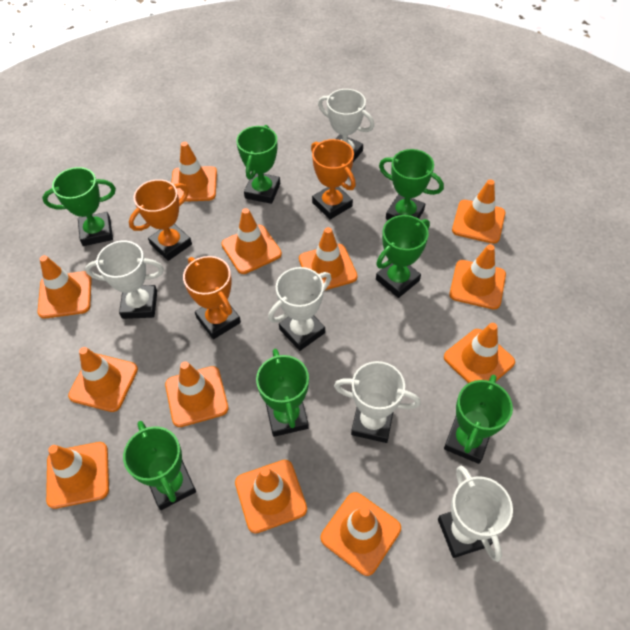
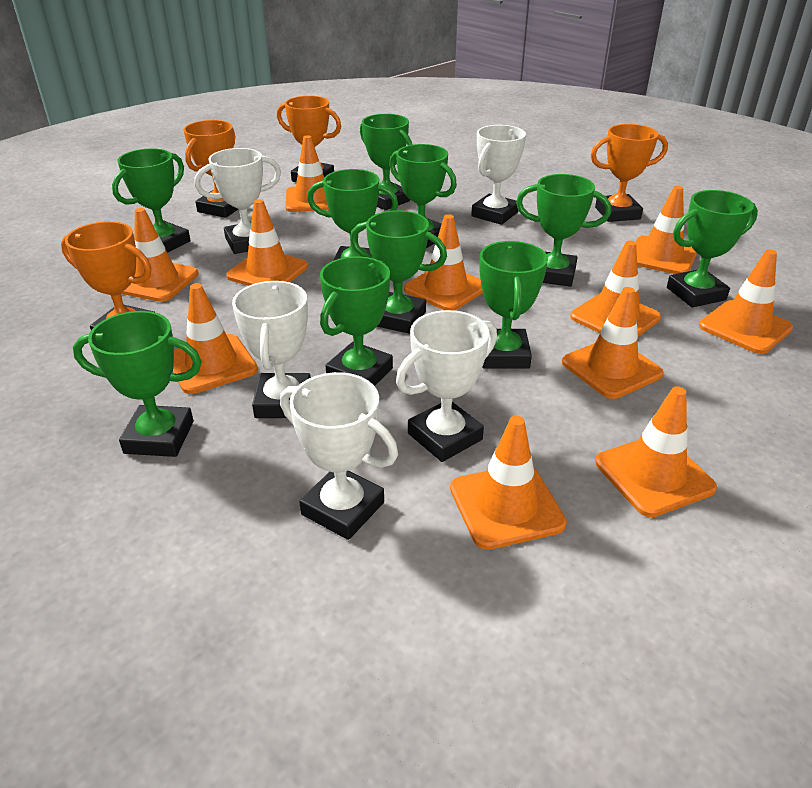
green trophy: [42,167,116,246] [123,421,196,510] [236,125,280,204] [256,348,309,437] [376,215,430,298] [379,149,444,220] [444,375,513,464] = 7 -> [73,311,202,457] [112,148,191,253] [307,169,398,261] [320,256,393,386] [350,210,447,334] [360,114,413,210] [389,144,457,248] [480,241,548,369] [516,174,611,287] [667,190,758,307] = 10
orange traffic cone: [37,255,92,319] [46,442,109,509] [68,347,138,412] [165,361,228,427] [171,142,217,202] [221,208,282,274] [235,460,307,534] [299,227,358,290] [321,492,401,576] [444,323,515,383] [449,244,506,310] [452,179,505,244] = 12 -> [121,208,199,302] [173,283,258,394] [226,199,308,286] [285,135,329,212] [404,214,483,311] [450,416,567,550] [562,287,663,399] [570,241,661,337] [595,386,717,517] [635,186,697,274] [699,249,793,354] = 11
orange trophy: [129,179,192,261] [183,256,241,339] [311,139,356,220] = 3 -> [61,221,154,330] [183,120,238,218] [277,96,341,182] [591,124,668,222] = 4

